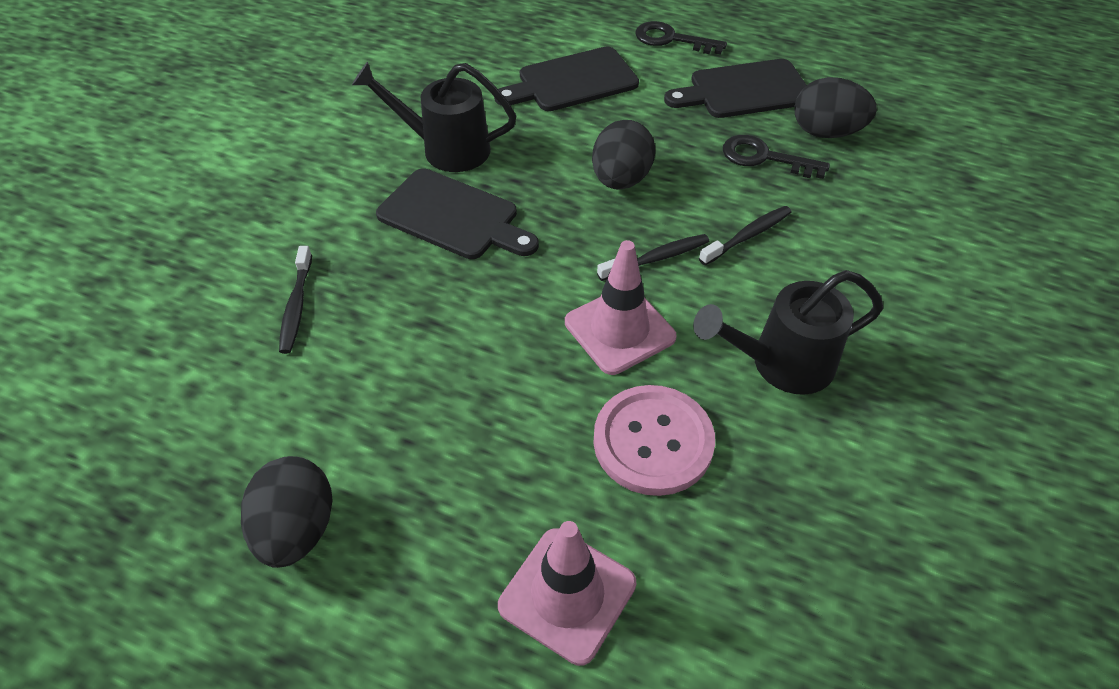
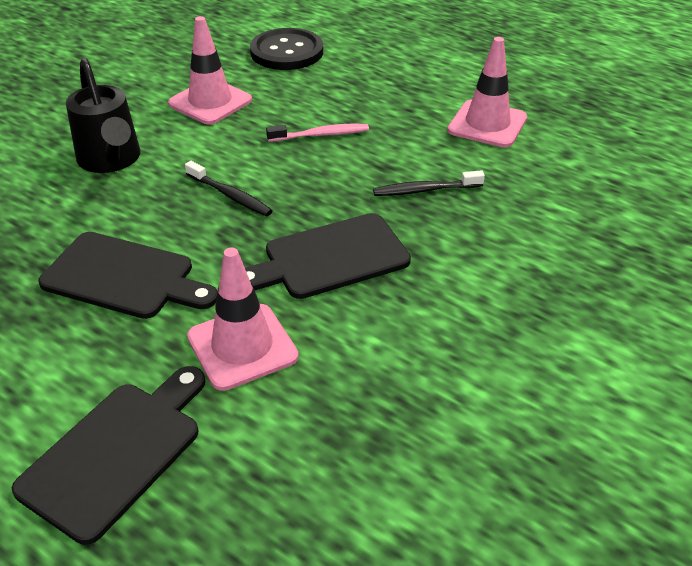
black button: none = 0 -> [250,28,323,70] = 1
black egg: [241,456,333,568] [592,120,655,190] [795,77,877,138] = 3 -> none = 0
black key: [635,21,727,55] [723,135,830,179] = 2 -> none = 0
black toothbrush: [279,246,312,354] [597,234,710,281] [699,206,792,265] = 3 -> [185,161,273,216] [373,170,485,196] = 2
black watering can: [352,62,516,172] [693,270,883,395] = 2 -> [66,58,140,173] = 1
pink button: [593,385,715,496] = 1 -> none = 0
pink toothbrush: none = 0 -> [266,124,369,142] = 1
pink traffic cone: [498,521,636,666] [565,240,677,375] = 2 -> [168,16,252,125] [187,247,299,391] [448,37,527,148] = 3

